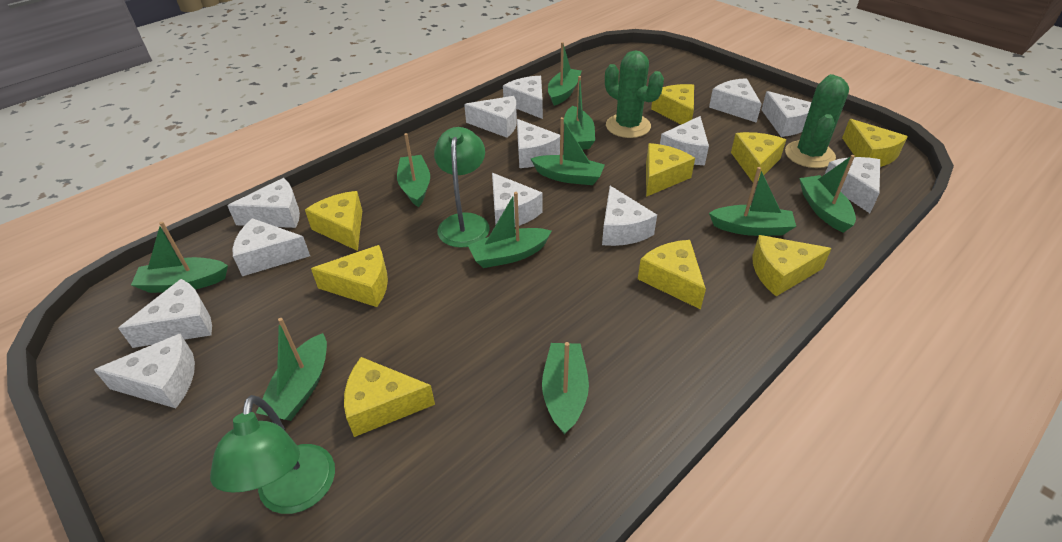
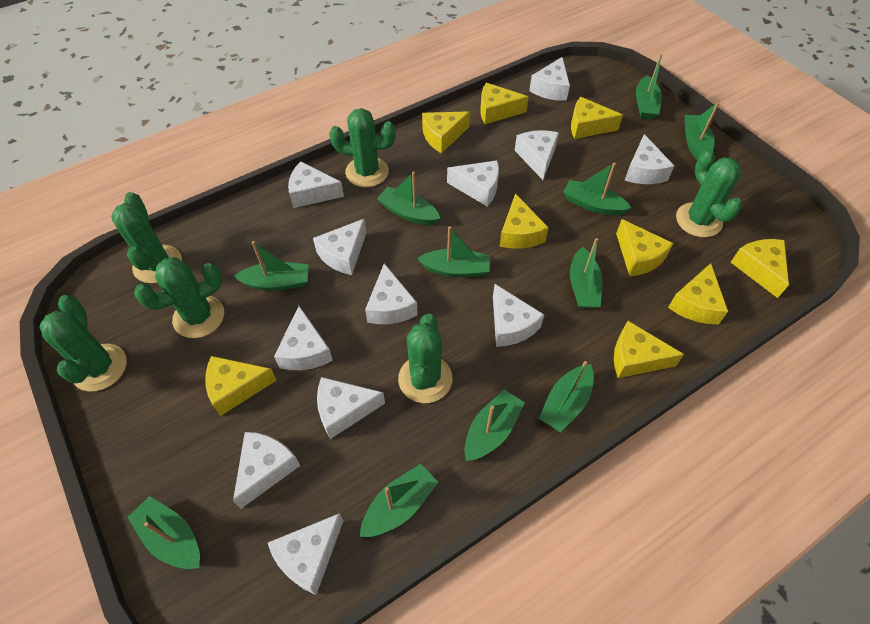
green boat: [131,222,228,293] [256,318,327,421] [397,133,430,207] [468,192,552,268] [530,117,605,185] [542,342,589,435] [548,42,582,106] [564,76,595,150] [709,167,796,236] [799,155,856,233] = 10 -> [127,496,200,569] [234,241,309,291] [360,464,438,537] [377,171,441,225] [417,226,490,277] [464,389,525,461] [539,361,594,432] [563,162,631,216] [570,238,603,309] [636,54,662,120] [685,102,719,160] = 11
green cactus: [605,50,664,138] [785,74,849,168] = 2 -> [39,295,127,392] [111,192,182,283] [134,257,224,338] [329,108,396,187] [398,314,453,403] [676,149,742,238] = 6
green lamp: [210,395,335,514] [434,127,490,248] = 2 -> none = 0
white cheese: [94,334,195,408] [118,279,212,348] [227,178,300,228] [233,218,310,276] [464,96,517,138] [492,173,542,226] [503,76,543,119] [517,119,560,168] [602,186,657,246] [660,116,709,165] [709,78,761,123] [761,91,811,137] [825,157,880,213] = 13 -> [233,432,300,509] [268,513,343,595] [274,306,333,370] [288,162,344,208] [313,219,366,275] [317,377,385,439] [365,263,418,324] [447,160,499,206] [493,284,544,347] [515,130,559,180] [529,57,570,101] [624,134,674,184] = 12

